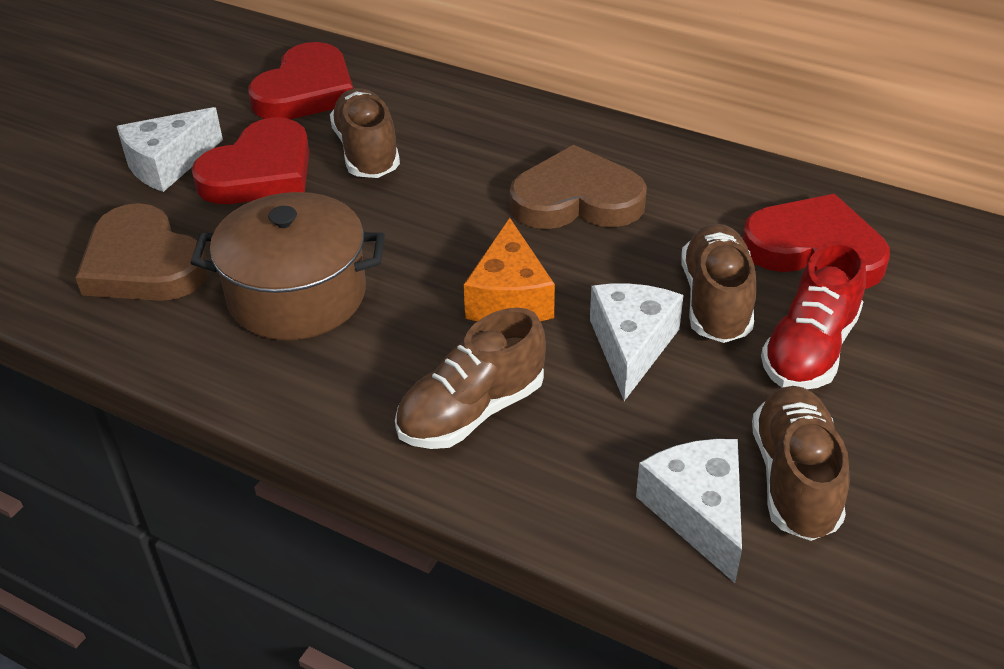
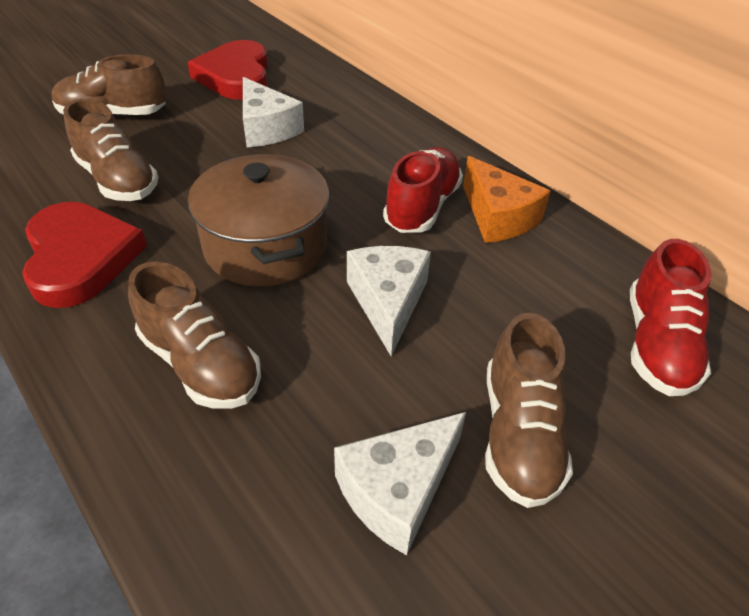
brown heart: [75,203,208,301] [510,145,647,229] = 2 -> none = 0
red heart: [191,117,309,204] [248,42,353,119] [743,194,890,289] = 3 -> [22,202,147,308] [188,40,268,100] = 2
red shoe: [761,241,866,389] = 1 -> [383,147,463,233] [630,239,711,396] = 2

